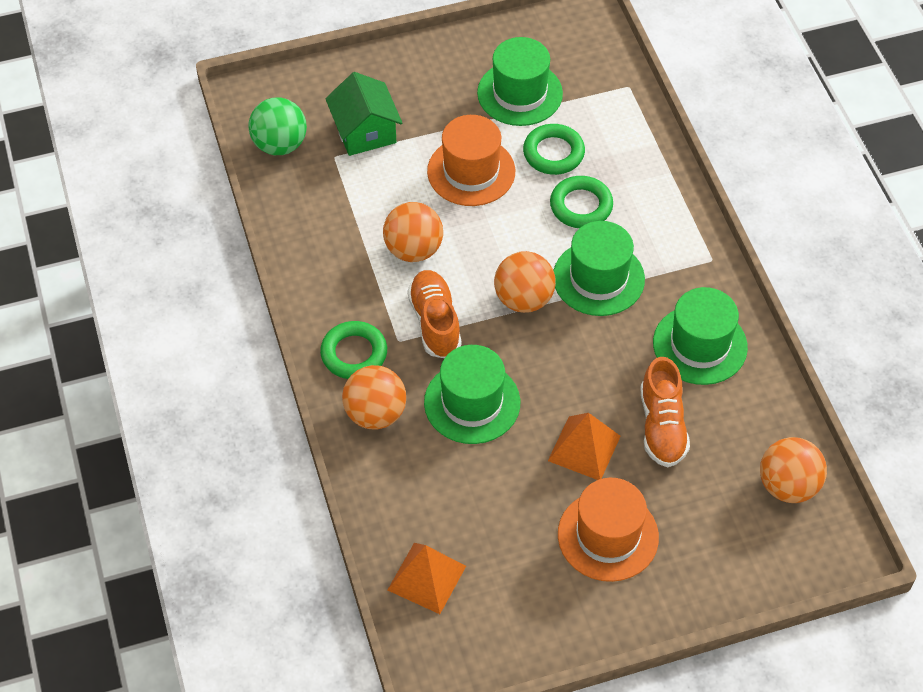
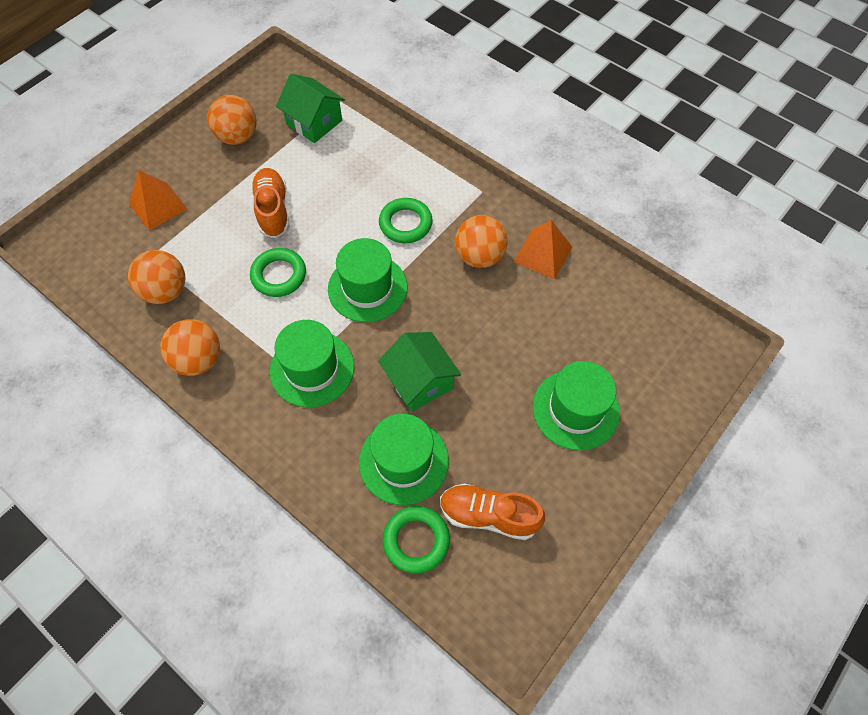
green ball: [248,98,307,155] = 1 -> none = 0
green house: [325,72,402,156] = 1 -> [276,74,345,143] [378,332,461,412] = 2
orange hat: [427,115,515,206] [558,478,659,582] = 2 -> none = 0

